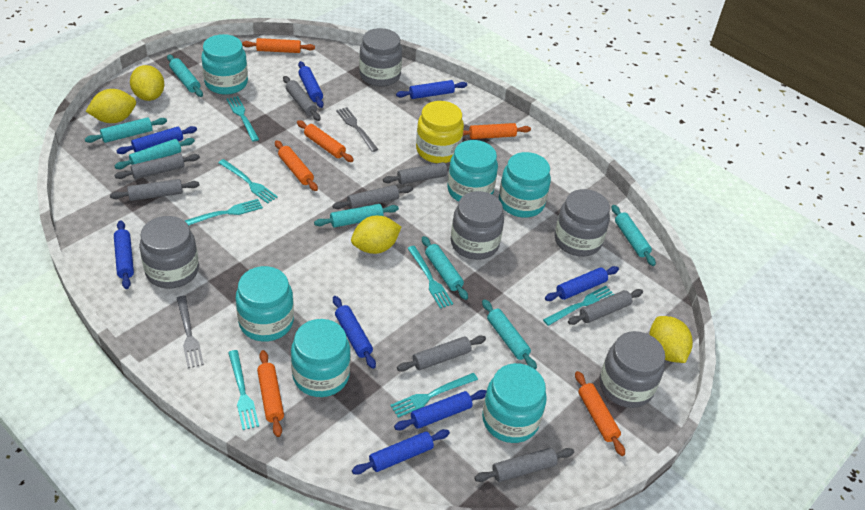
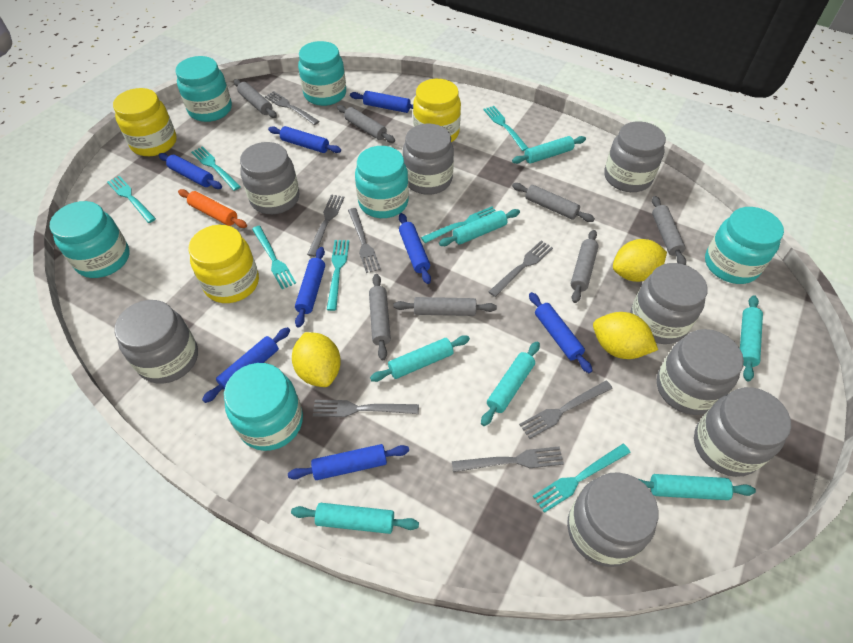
grey fork: [177,296,204,368] [336,107,378,152] = 2 -> [265,91,319,125] [307,194,345,257] [313,400,419,417] [348,208,381,273] [452,446,564,472] [489,240,553,297] [519,381,613,439] = 7
grey jar: [139,216,199,289] [359,28,402,87] [451,191,504,260] [555,189,610,257] [599,331,665,408] = 5 -> [114,300,198,384] [240,142,299,214] [403,124,454,195] [567,472,658,567] [604,121,666,192] [630,263,708,344] [657,329,744,415] [694,387,791,477] = 8
grey rolling pin: [110,179,199,201] [115,153,200,179] [283,76,320,121] [332,185,413,209] [383,162,449,184] [397,335,486,372] [474,448,574,482] [568,289,643,325] = 8 -> [234,79,277,118] [337,105,395,143] [369,274,391,360] [394,297,497,316] [512,183,595,222] [571,230,598,303] [652,196,686,265] = 7
orange rolling pin: [242,38,315,53] [257,350,284,437] [275,140,318,191] [297,120,354,162] [463,123,531,139] [575,371,625,456] = 6 -> [178,189,247,228] = 1
yellow jar: [416,101,464,163] = 1 -> [113,88,177,156] [188,225,259,303] [413,79,461,142] = 3
yellow lemon: [86,89,136,123] [130,65,164,101] [351,216,401,254] [649,316,693,363] = 4 -> [292,332,341,387] [593,312,658,359] [613,239,667,282] = 3

